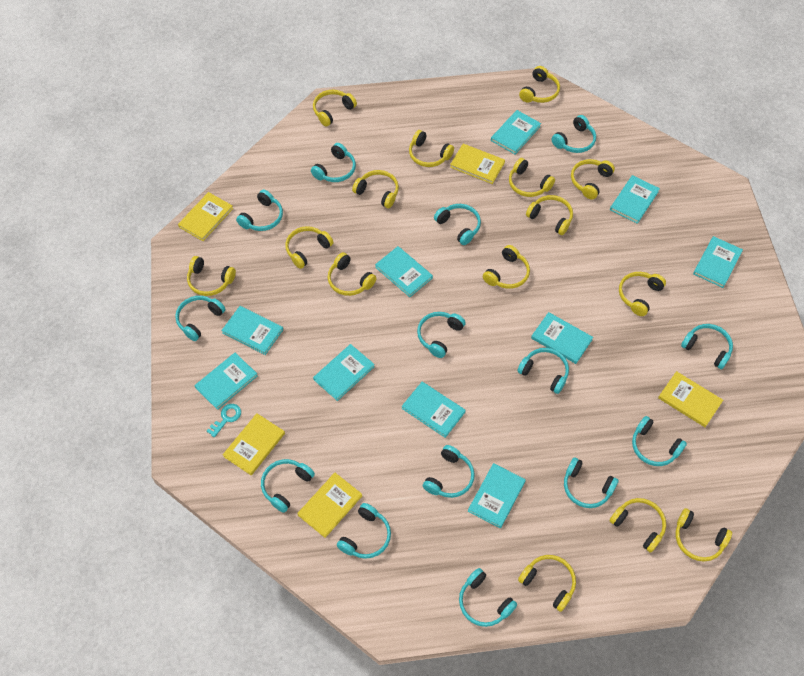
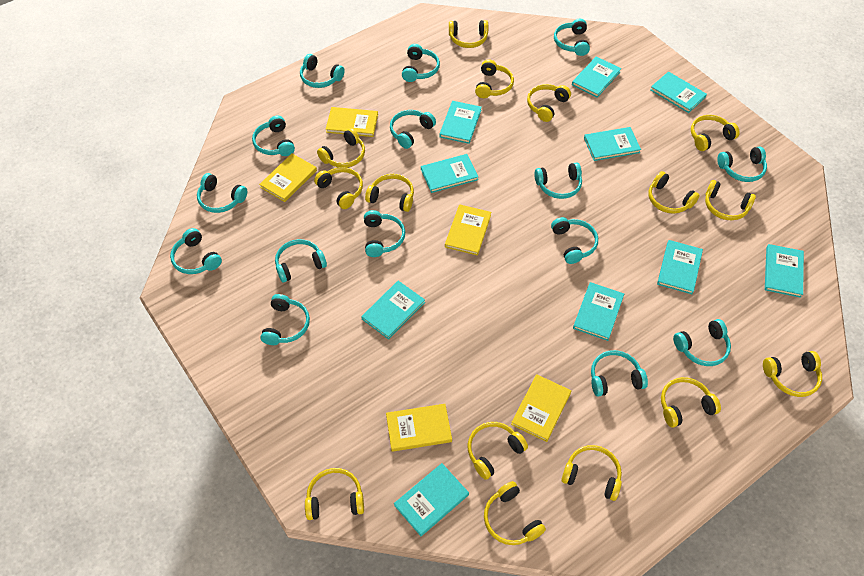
turquoise headphones: [175,296,226,341] [236,190,283,231] [261,459,315,513] [311,143,356,182] [337,503,391,559] [417,312,466,358] [423,445,475,498] [434,204,481,245] [459,568,517,627] [517,348,569,394] [551,115,596,153] [564,457,619,508] [632,416,687,466] [681,324,733,369] = 14 -> [170,228,222,274] [197,173,247,213] [252,116,295,156] [260,294,310,345] [275,239,327,282] [300,54,345,88] [364,210,405,257] [390,110,436,149] [402,44,440,82] [534,163,582,199] [551,217,598,264] [554,19,590,56] [591,350,648,397] [673,319,731,366] [717,147,767,182] = 15
turquoise key: [207,404,241,438] = 1 -> none = 0

